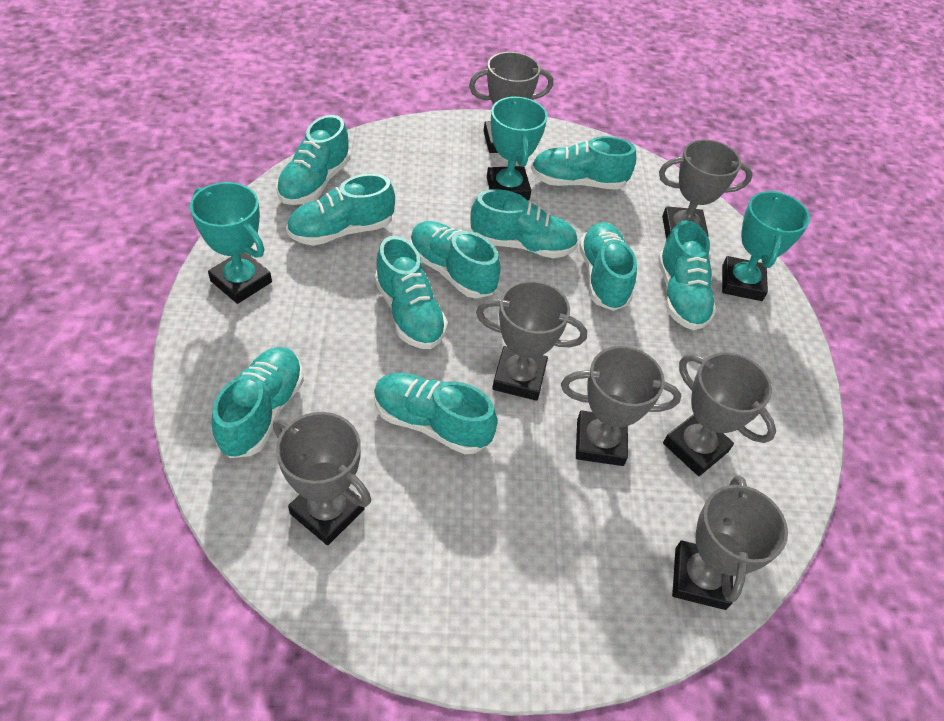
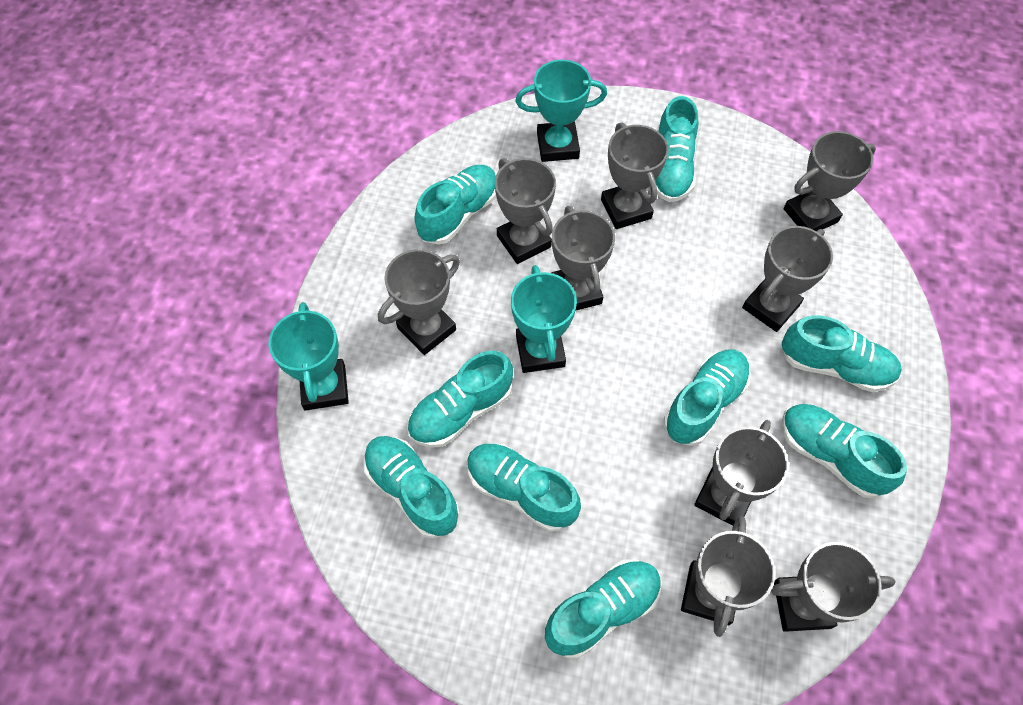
grey trophy: [273,412,371,545] [469,52,553,153] [476,280,587,401] [561,346,681,466] [659,139,752,240] [663,352,776,476] [672,475,788,610] = 7 -> [378,249,460,355] [495,158,556,264] [551,206,615,311] [601,123,669,229] [681,516,775,637] [694,420,789,526] [742,226,833,332] [771,542,896,632] [783,131,876,231] = 9
turquoise shoe: [211,347,304,458] [276,115,351,205] [286,174,395,246] [374,236,448,349] [374,373,498,455] [410,221,501,298] [471,189,578,258] [531,136,636,190] [579,222,637,311] [658,220,716,330] = 10 -> [363,436,459,538] [407,351,513,448] [415,165,496,245] [467,443,581,532] [545,560,662,659] [655,96,698,202] [664,350,751,446] [781,315,902,392] [782,404,907,498] = 9

